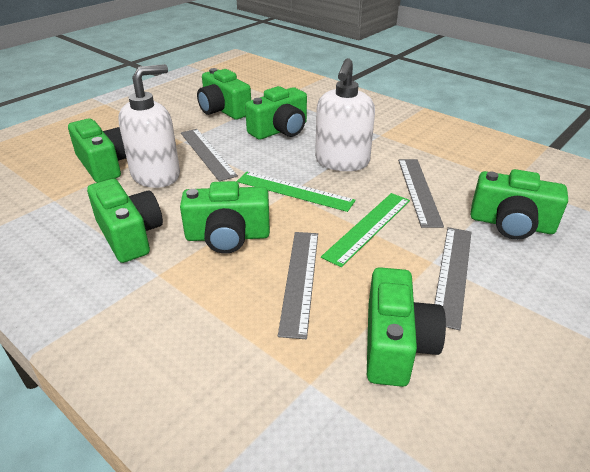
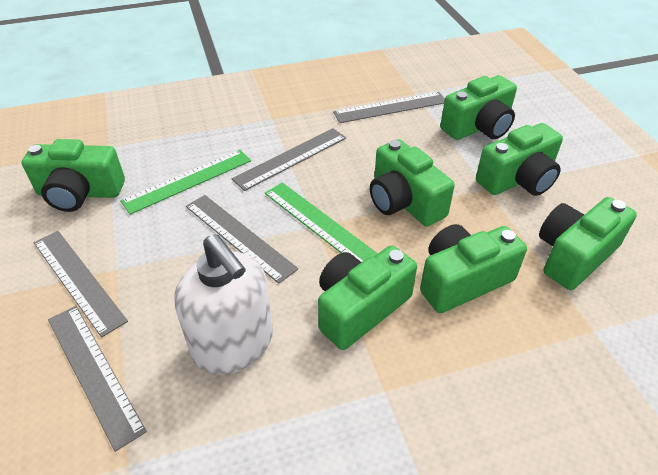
grey ruler: [181,129,238,181] [278,232,318,339] [398,159,444,228] [434,227,471,331] = 4 -> [34,231,128,338] [48,306,147,452] [186,195,298,284] [232,128,346,191] [333,92,445,123] = 5
white soap dispenser: [118,64,180,188] [315,58,375,171] = 2 -> [174,234,273,375] = 1

